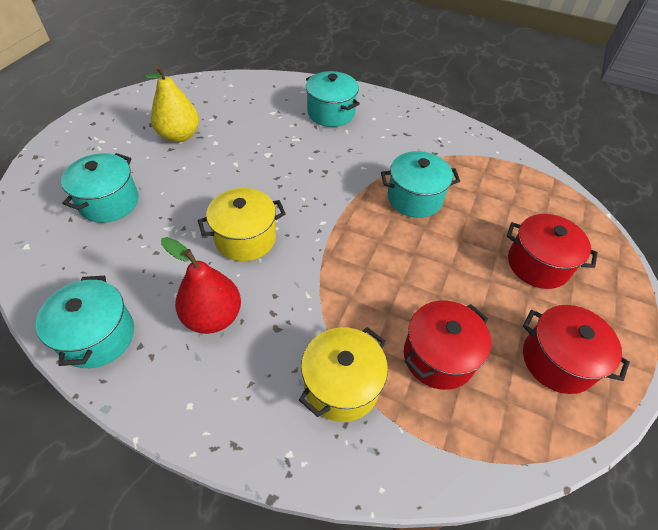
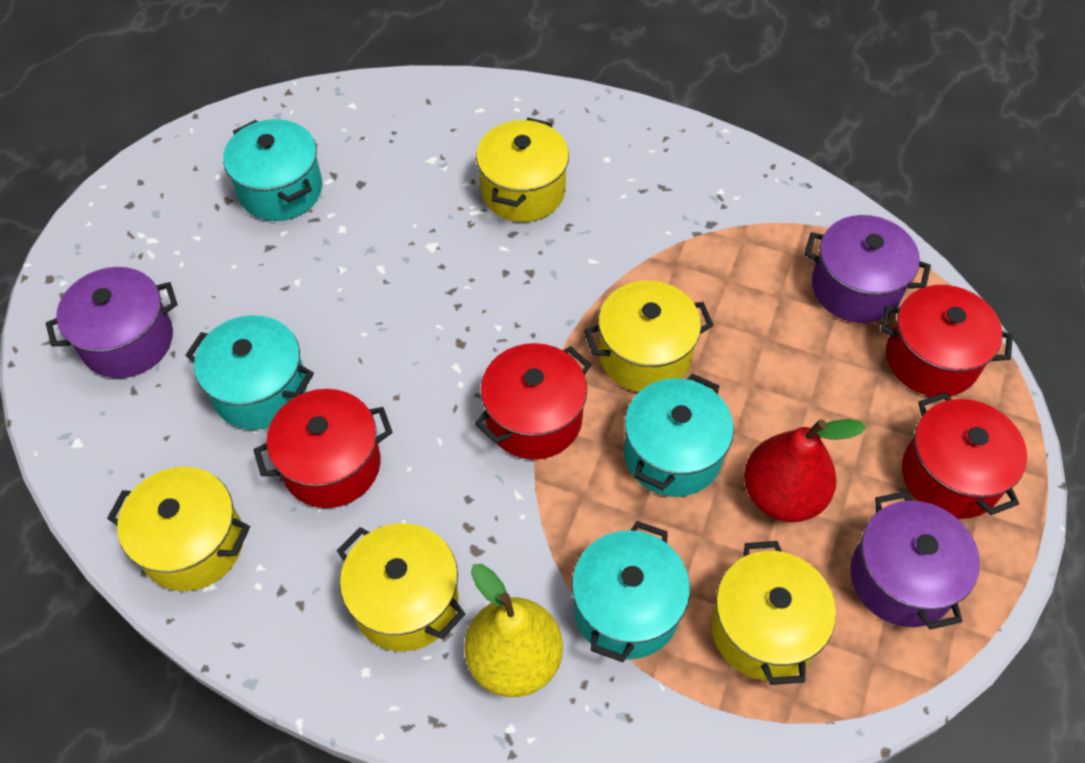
purple pot: none = 0 -> [46,267,178,378] [804,215,931,323] [850,491,980,630] = 3
red pot: [404,300,491,390] [507,214,598,289] [523,305,630,394] = 3 -> [253,389,393,508] [475,343,592,460] [881,285,1013,396] [902,392,1027,519] = 4
yellow pot: [198,188,286,261] [299,327,388,422] = 2 -> [107,467,250,591] [337,523,465,651] [476,118,569,222] [584,281,714,392] [711,541,836,685] = 5

